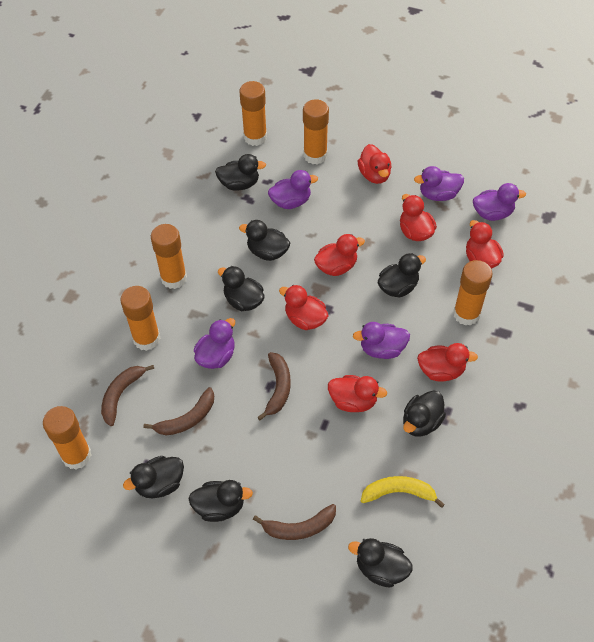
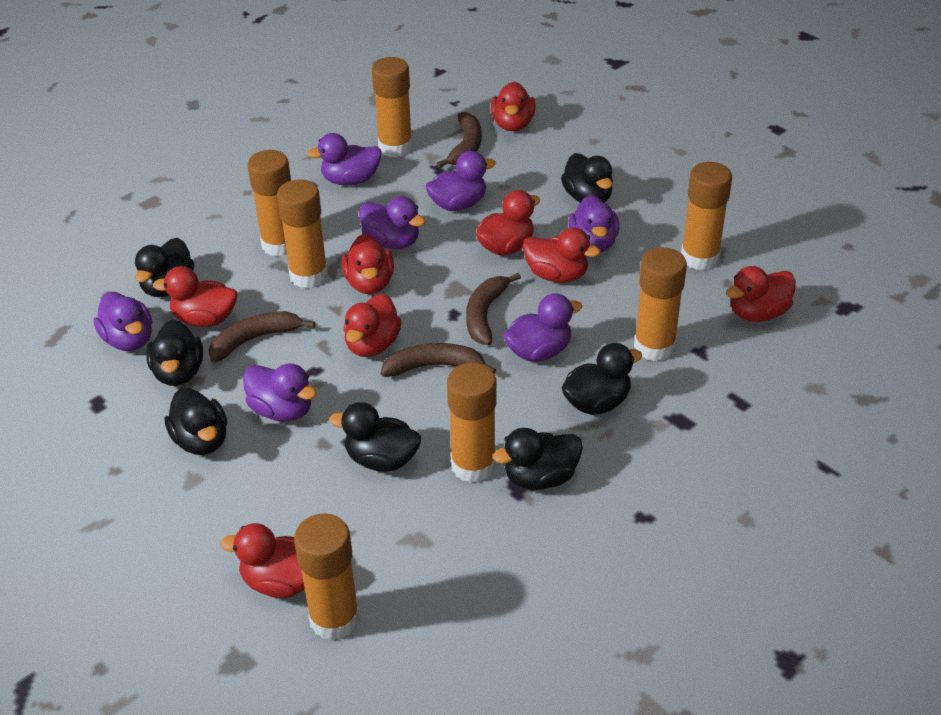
black duck: [123,456,184,499] [188,480,253,522] [215,154,266,191] [218,266,264,311] [239,220,290,261] [348,538,413,587] [378,253,426,297] [403,390,446,437] = 8 -> [134,238,194,297] [146,319,203,386] [165,388,227,455] [329,402,421,472] [492,428,583,490] [561,153,613,202] [562,343,642,415] = 7
orange glue stick: [43,406,92,469] [120,286,161,351] [151,224,187,289] [240,81,267,146] [303,99,329,164] [453,260,493,326] = 6 -> [248,150,291,257] [277,179,328,288] [294,513,360,641] [372,57,413,157] [447,363,497,483] [634,247,687,361] [681,162,732,270] = 7
purple duck: [194,318,235,369] [268,170,318,209] [353,322,410,359] [414,166,464,201] [473,183,526,221] = 5 -> [94,292,152,351] [243,363,317,422] [307,133,382,185] [359,196,426,249] [425,151,496,211] [503,293,583,362] [569,195,620,252] = 7
red duck: [279,285,329,330] [314,234,365,276] [328,375,387,412] [358,144,392,184] [400,194,437,241] [417,343,478,382] [466,220,504,269] = 7 -> [153,266,237,327] [220,523,305,598] [342,234,394,294] [344,293,402,357] [476,190,540,255] [491,81,536,131] [523,227,601,283] [726,266,796,322] = 8
yellow banana: [361,476,445,508] = 1 -> none = 0

